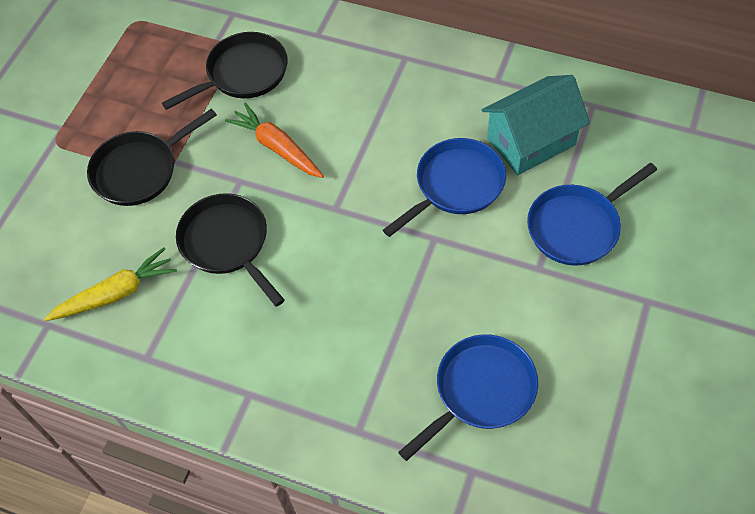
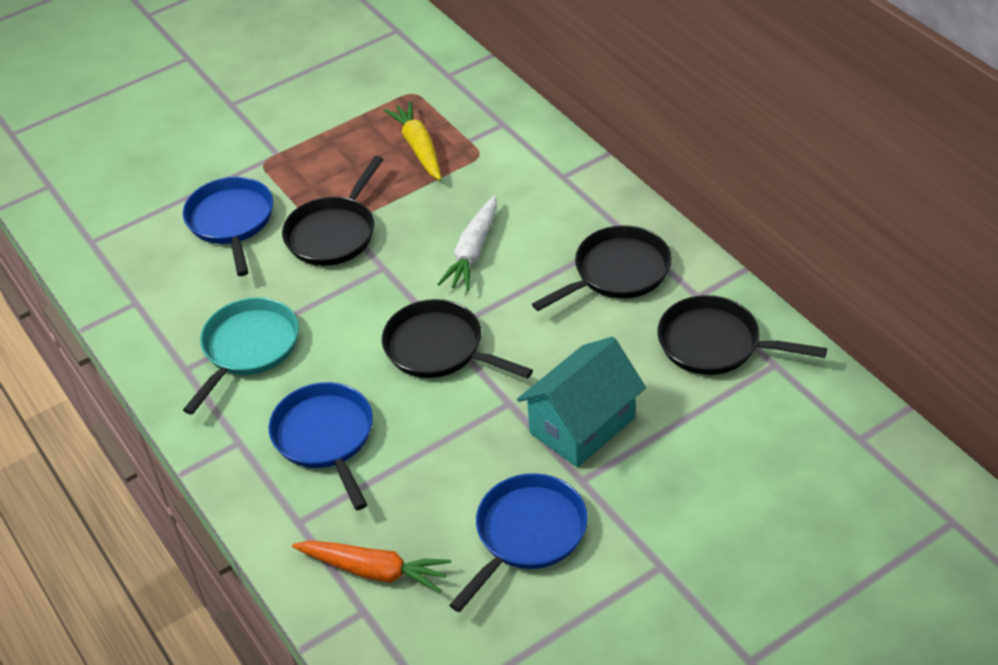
black pan: [87,108,217,206] [162,32,288,110] [176,193,285,307] = 3 -> [282,156,384,266] [382,299,533,379] [532,225,672,311] [657,295,827,375] = 4
turquoise pan: none = 0 -> [183,297,299,415] = 1
white carrot: none = 0 -> [437,195,497,291] = 1

